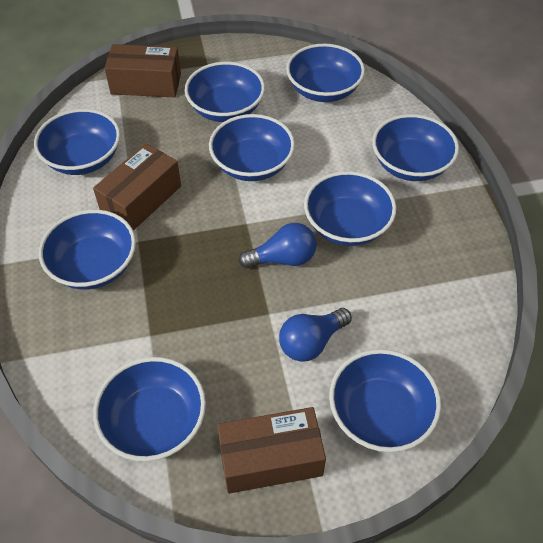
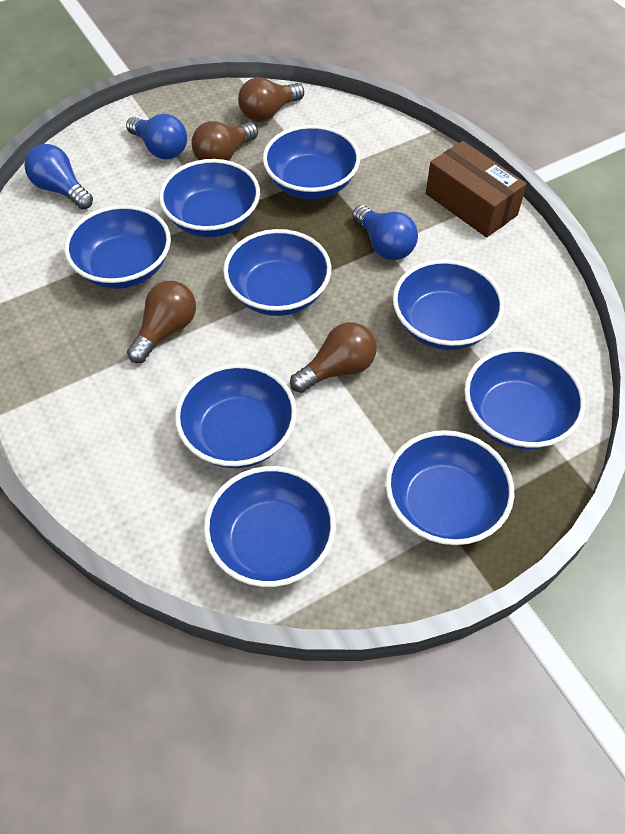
blue light bulb: [239,223,317,268] [279,308,352,362] = 2 -> [24,144,93,209] [126,114,187,159] [352,205,418,260] = 3
brown box: [93,143,181,231] [104,44,181,97] [217,407,326,494] = 3 -> [426,141,527,237] = 1
brown light bulb: none = 0 -> [127,281,196,363] [192,121,258,161] [238,77,304,122] [290,322,377,393] = 4

